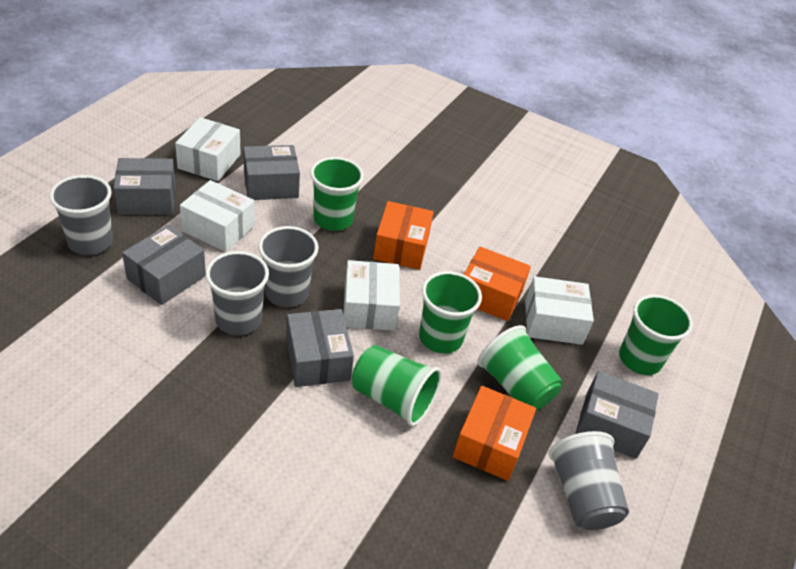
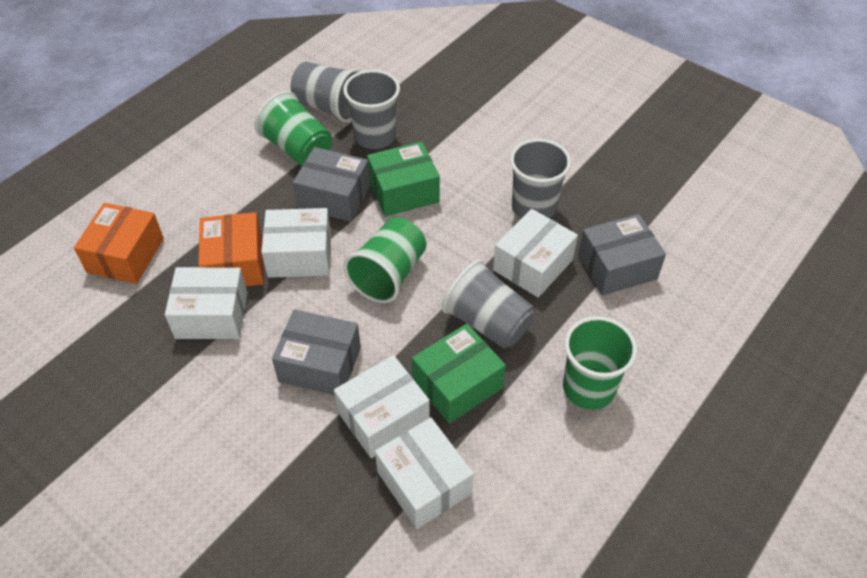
green box: none = 0 -> [367,141,440,216] [412,324,506,424] = 2
green cup: [310,157,364,231] [352,345,442,426] [419,271,482,353] [478,325,563,411] [619,294,693,375] = 5 -> [254,91,332,166] [344,217,426,303] [563,316,637,410] = 3
grey box: [113,158,176,215] [122,225,206,305] [243,145,300,200] [286,309,354,387] [575,371,659,459] = 5 -> [272,309,361,395] [293,147,370,222] [578,214,666,295] = 3
orange box: [373,201,434,270] [453,386,536,481] [464,246,531,321] = 3 -> [74,203,164,284] [198,212,264,286] = 2
white box: [175,117,240,181] [180,180,255,252] [343,260,400,331] [525,276,594,345] = 4 -> [165,267,248,339] [261,208,331,278] [334,355,430,458] [375,417,474,529] [493,209,578,298] = 5

